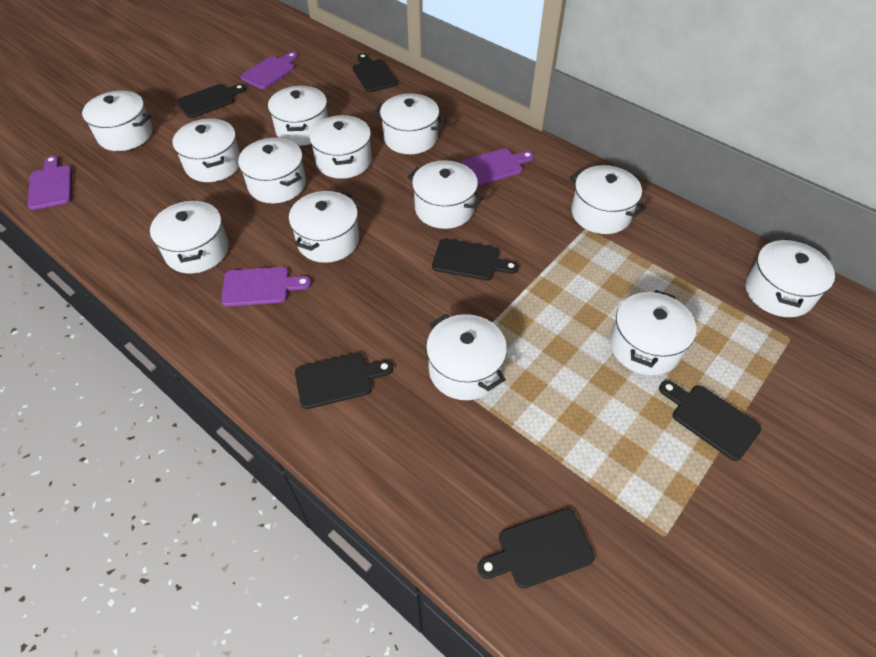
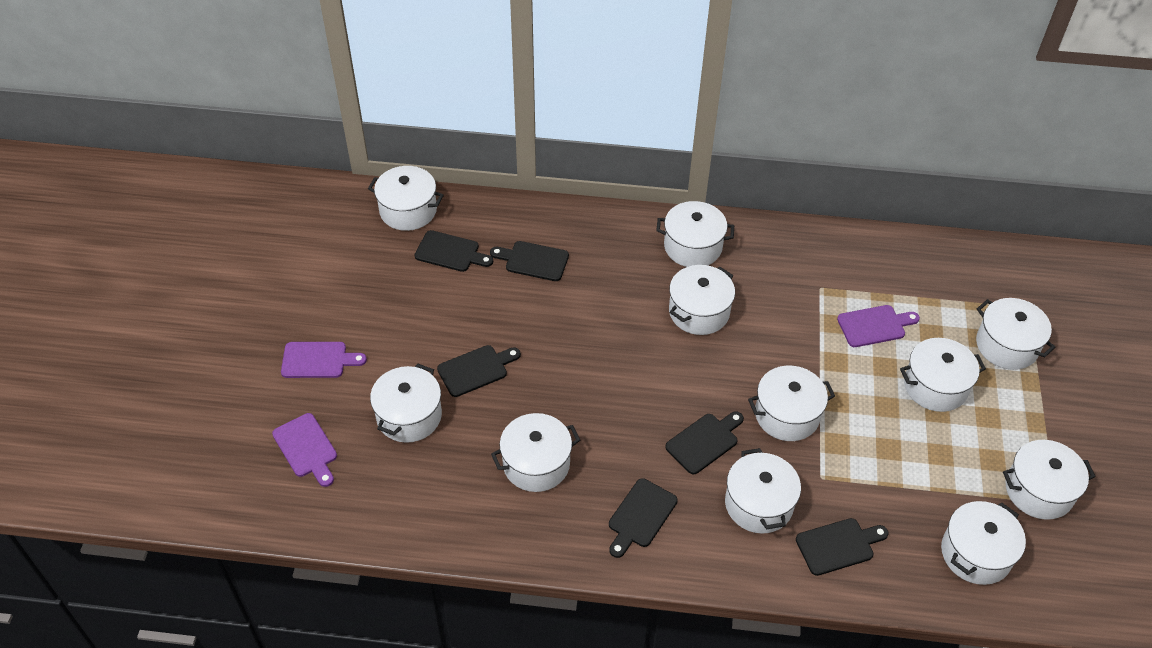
purple cutting board: [28,156,72,210] [221,267,311,306] [240,52,298,89] [461,148,534,186] = 4 -> [272,413,337,487] [281,342,367,378] [837,305,920,347] = 3
white pot: [80,91,153,151] [150,199,229,274] [172,119,240,182] [238,138,306,203] [268,86,328,146] [289,190,359,263] [309,115,372,179] [374,94,446,154] [407,160,483,229] [426,314,507,400] [570,165,646,234] [610,290,696,375] [745,238,835,317] = 13 -> [368,166,444,231] [370,364,442,443] [491,413,580,492] [656,201,734,267] [669,265,735,335] [725,448,801,534] [748,365,835,441] [900,338,986,412] [941,501,1026,585] [976,298,1055,370] [1003,440,1096,520] = 11

